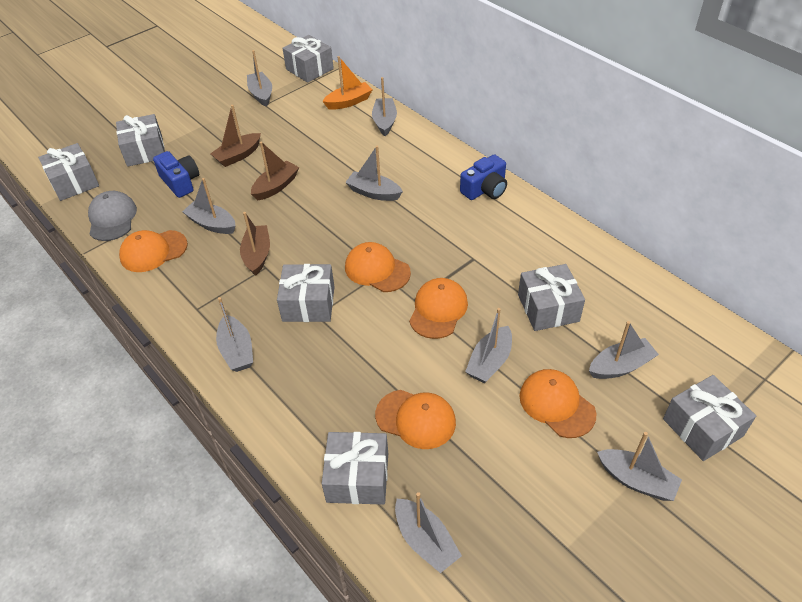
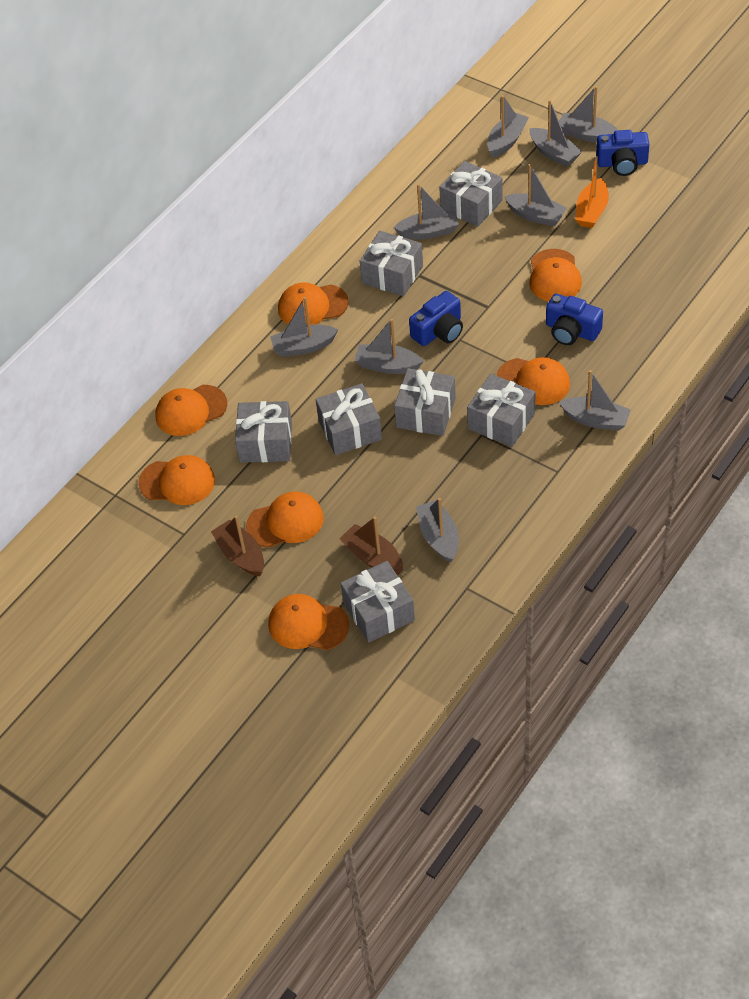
blue camera: [153,151,199,198] [460,154,507,200] = 2 -> [409,291,463,346] [546,294,603,345] [596,130,650,176] = 3
brown boat: [210,105,261,167] [240,212,270,276] [251,142,299,201] = 3 -> [211,515,264,576] [339,516,403,575] = 2
grey cap: [88,191,137,241] = 1 -> none = 0
orange cap: [119,230,188,272] [345,242,411,292] [375,390,456,449] [409,278,468,339] [519,369,596,438] = 5 -> [139,455,215,505] [155,385,227,436] [246,492,324,548] [268,594,349,650] [278,282,349,325] [496,357,570,405] [529,249,582,301] = 7

